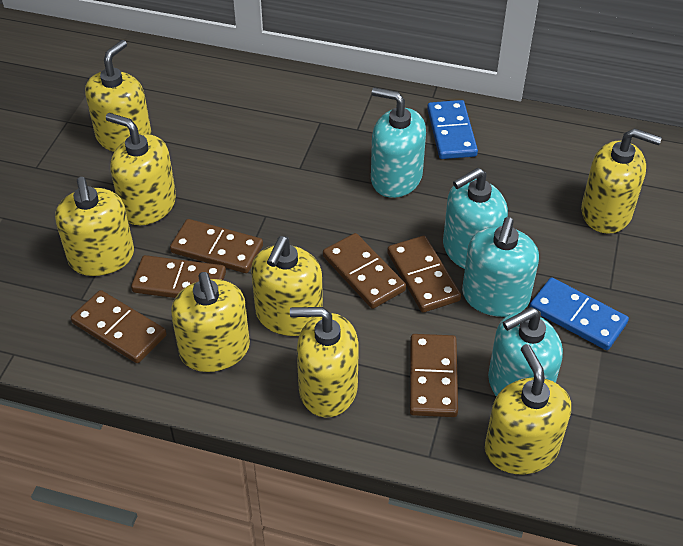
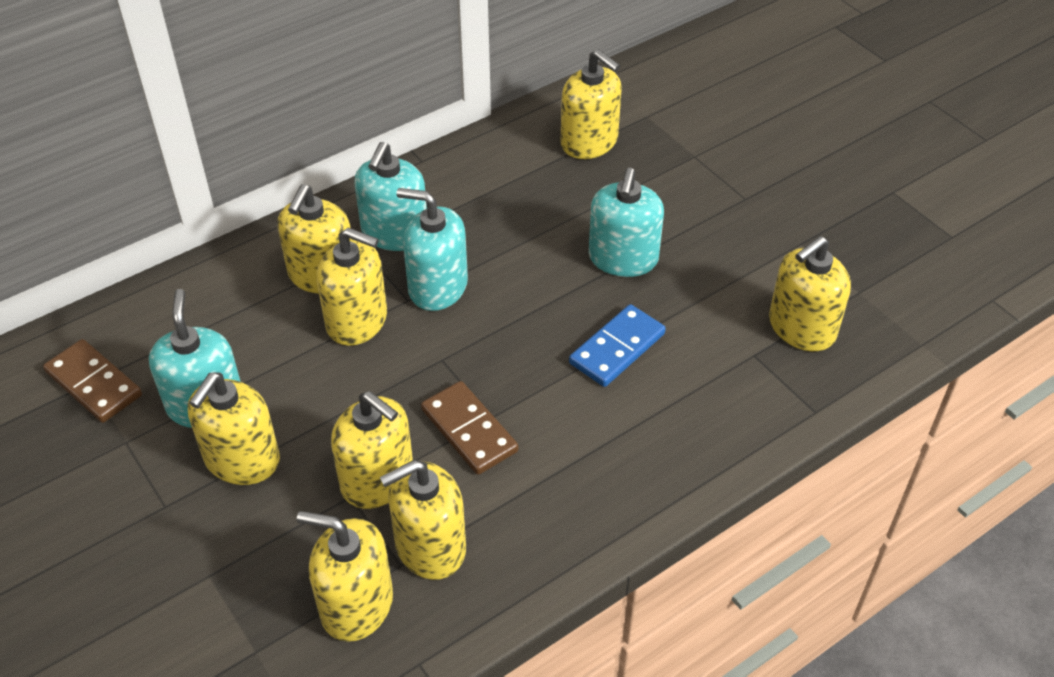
blue domino: [427,100,478,159] [529,278,629,350] = 2 -> [569,304,666,387] = 1
brown domino: [71,290,167,363] [131,255,226,298] [170,219,263,273] [323,233,406,309] [387,236,461,312] [410,334,458,417] = 6 -> [43,339,142,423] [421,381,518,475] = 2

